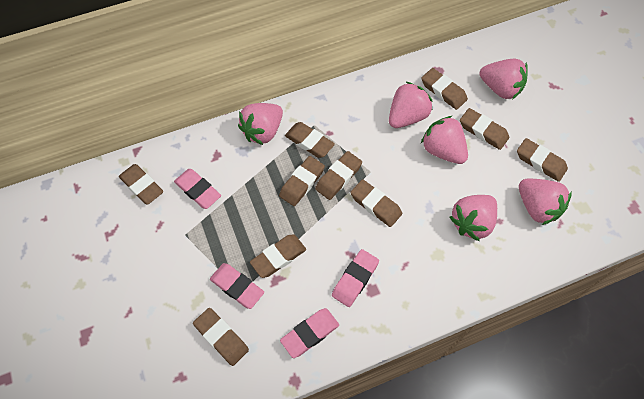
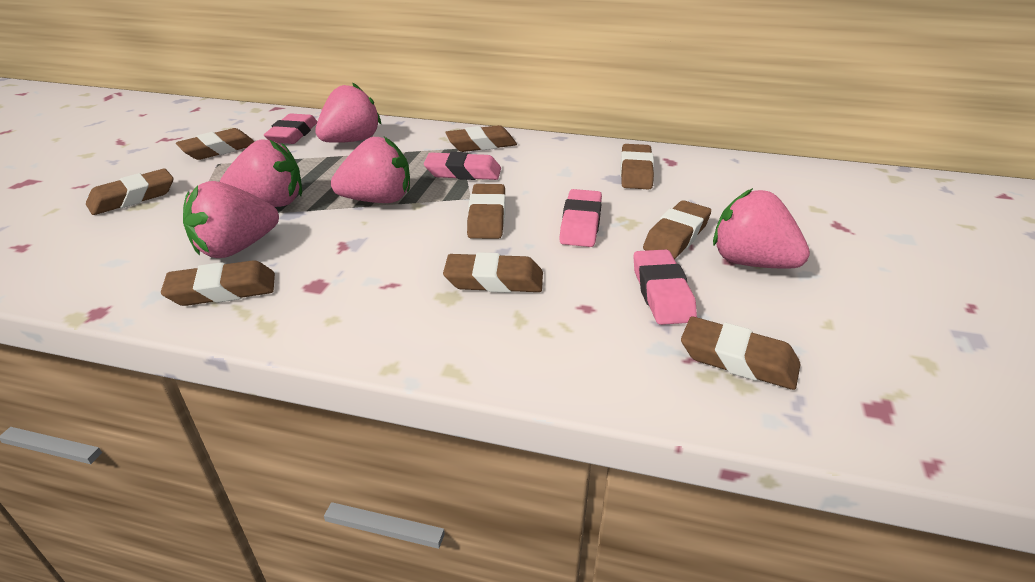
brown eraser: [119,164,163,205] [193,308,249,366] [250,234,306,278] [279,156,325,206] [285,122,335,158] [315,151,362,200] [350,179,402,227] [421,68,468,110] [460,108,509,150] [517,138,568,182] = 10 -> [86,169,174,215] [161,260,275,306] [176,128,255,160] [443,252,543,293] [445,125,517,152] [467,184,505,239] [620,144,654,189] [643,200,711,259] [681,316,801,390] = 9
pink strawberry: [238,103,283,145] [389,82,433,128] [421,116,468,164] [450,195,497,241] [480,59,528,99] [519,179,572,225] = 6 -> [183,181,279,258] [220,140,302,207] [315,82,381,143] [331,137,410,203] [713,188,810,269] = 5

